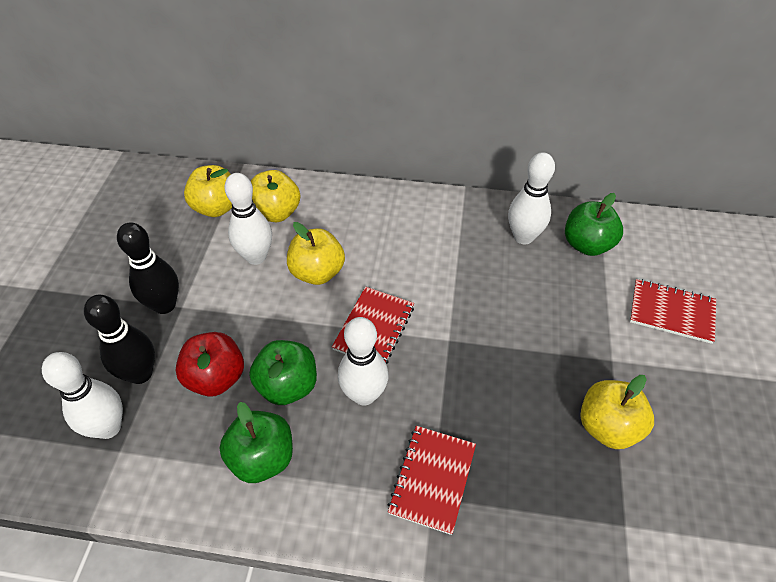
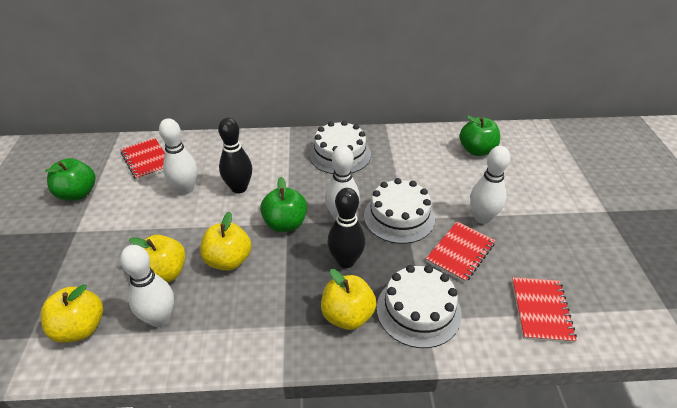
red apple: [175,332,244,397] = 1 -> none = 0
white cake: none = 0 -> [309,120,371,174] [364,178,435,244] [377,265,462,348] = 3

